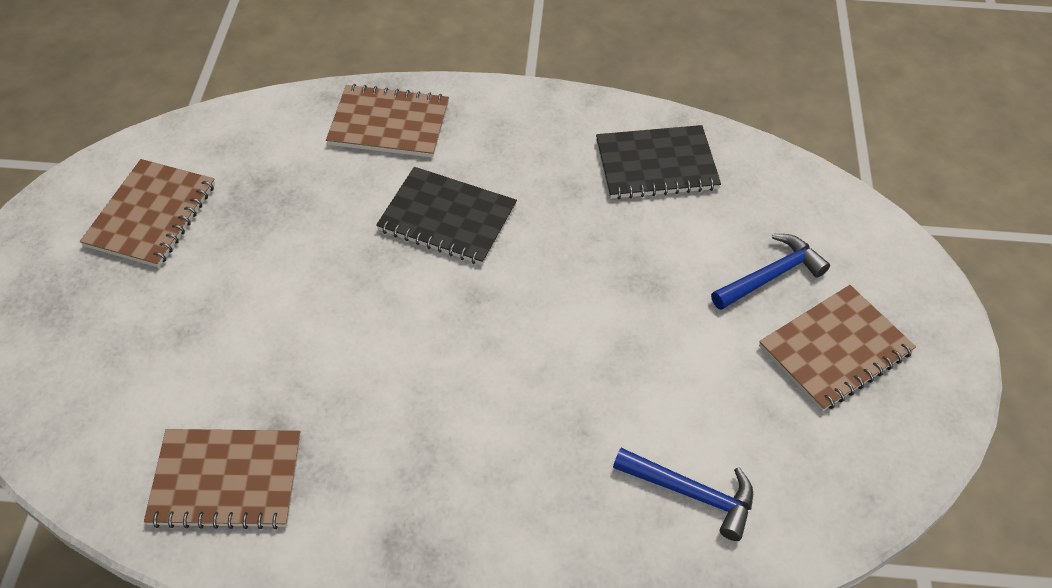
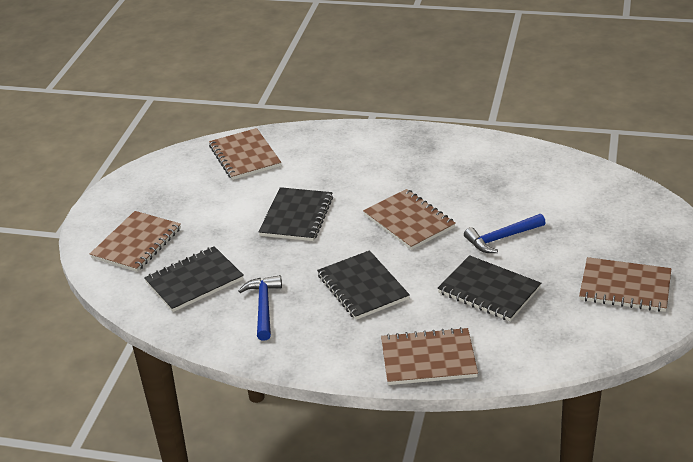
black notebook: [376,167,517,265] [596,125,721,199] = 2 -> [144,246,244,312] [258,187,333,241] [317,250,410,320] [437,255,541,321] = 4
brown notebook: [80,159,215,268] [144,429,301,530] [326,84,449,158] [759,285,916,412] = 4 -> [90,211,181,272] [209,128,281,180] [363,189,456,250] [381,327,478,385] [579,257,671,312] = 5

